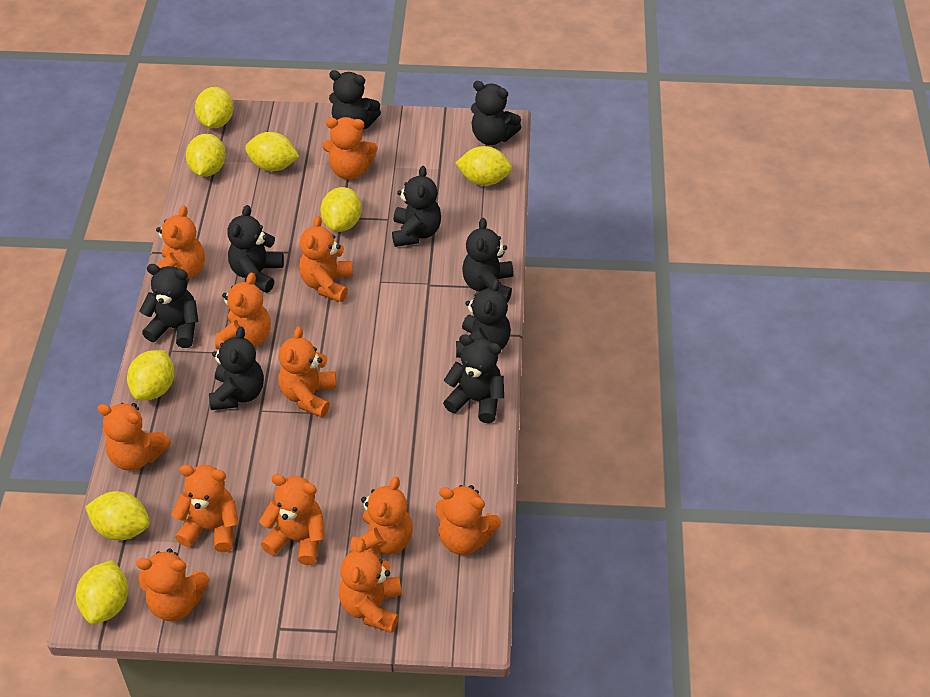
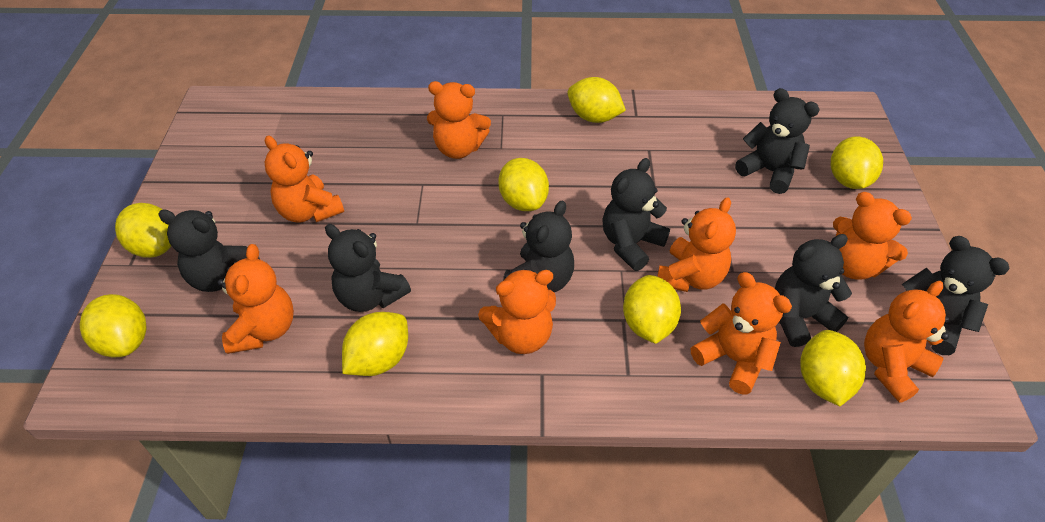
black teddy bear: [139,264,198,348] [209,326,264,410] [227,205,284,293] [329,70,381,129] [392,166,441,247] [443,334,504,423] [456,279,511,358] [462,218,514,303] [471,81,521,145] = 9 -> [158,209,260,292] [325,224,411,312] [503,201,574,292] [602,158,670,271] [735,88,820,194] [775,234,852,347] [902,236,1010,355] = 7
orange teddy bear: [97,403,171,471] [136,548,210,621] [152,205,205,279] [171,465,239,552] [215,273,271,349] [259,474,325,565] [278,326,336,417] [299,216,353,302] [322,117,377,180] [339,538,402,633] [350,476,413,558] [436,485,501,555] = 12 -> [217,244,294,354] [265,135,344,223] [427,81,491,159] [478,269,556,354] [657,197,736,292] [691,272,792,395] [833,192,912,279] [864,281,949,403] = 8

